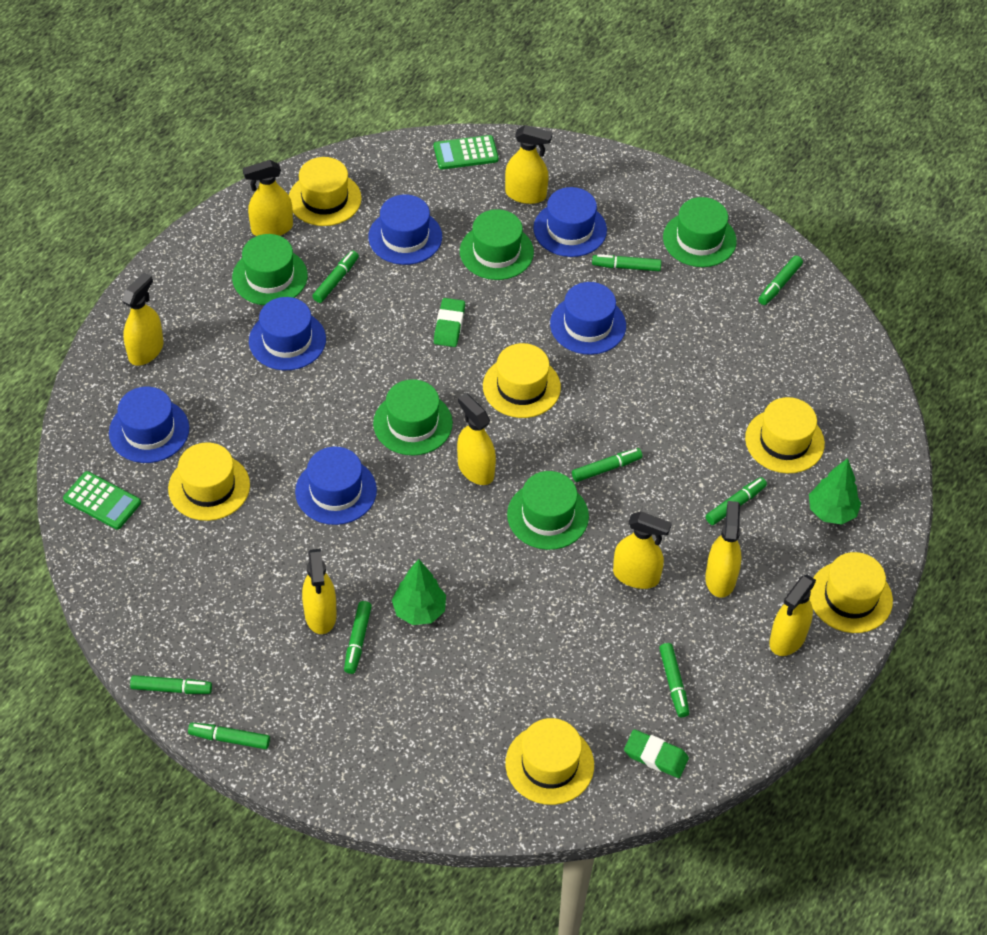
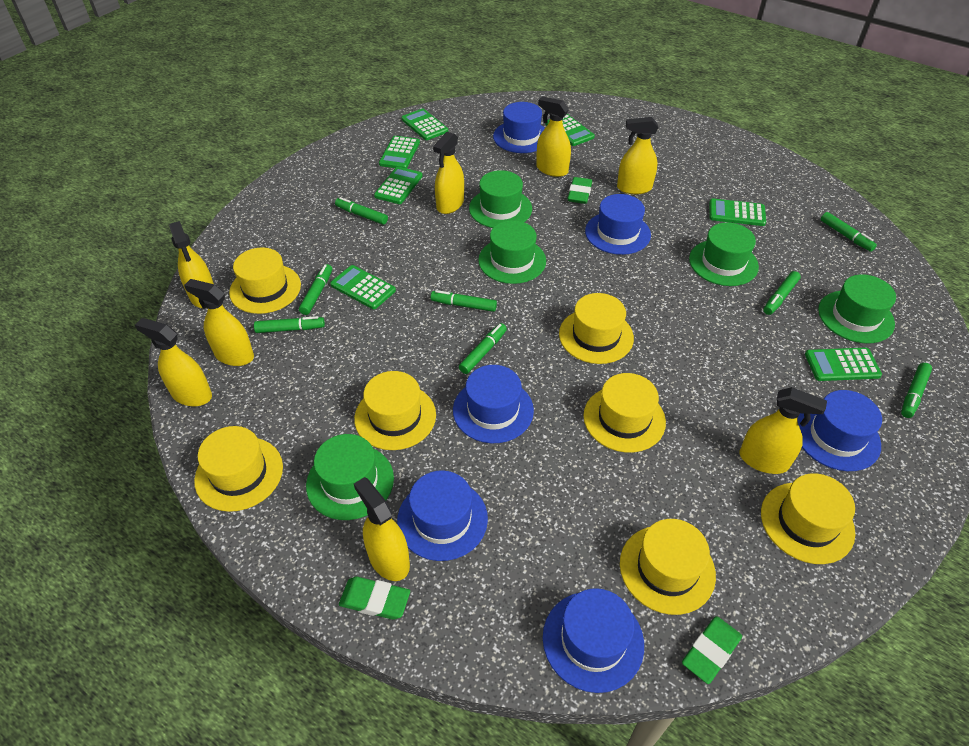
green calculator: [63,471,141,530] [434,135,499,169] = 2 -> [330,265,396,309] [374,167,423,204] [379,136,420,169] [401,109,448,140] [546,114,595,146] [709,198,766,226] [805,348,882,381] = 7
green eraser: [434,298,465,347] [624,729,689,778] = 2 -> [339,577,410,620] [568,177,592,204] [682,616,742,684] = 3
green marker: [130,675,212,694] [188,723,270,749] [312,250,359,303] [344,601,372,674] [572,448,643,482] [592,254,661,271] [659,643,689,717] [706,477,767,525] [758,256,803,305] = 9 -> [254,316,325,333] [299,264,332,315] [335,197,388,225] [431,290,497,312] [459,323,507,374] [763,271,801,315] [821,212,877,252] [901,363,932,418] = 8
green tree: [392,559,446,625] [809,458,861,525] = 2 -> none = 0
yellow hat: [168,442,250,521] [289,157,362,226] [483,343,561,418] [506,718,594,805] [745,397,825,473] [810,552,893,633] = 6 -> [194,426,283,512] [229,247,301,314] [354,371,436,450] [559,293,634,364] [583,373,666,453] [620,519,716,615] [761,473,855,564] = 7

